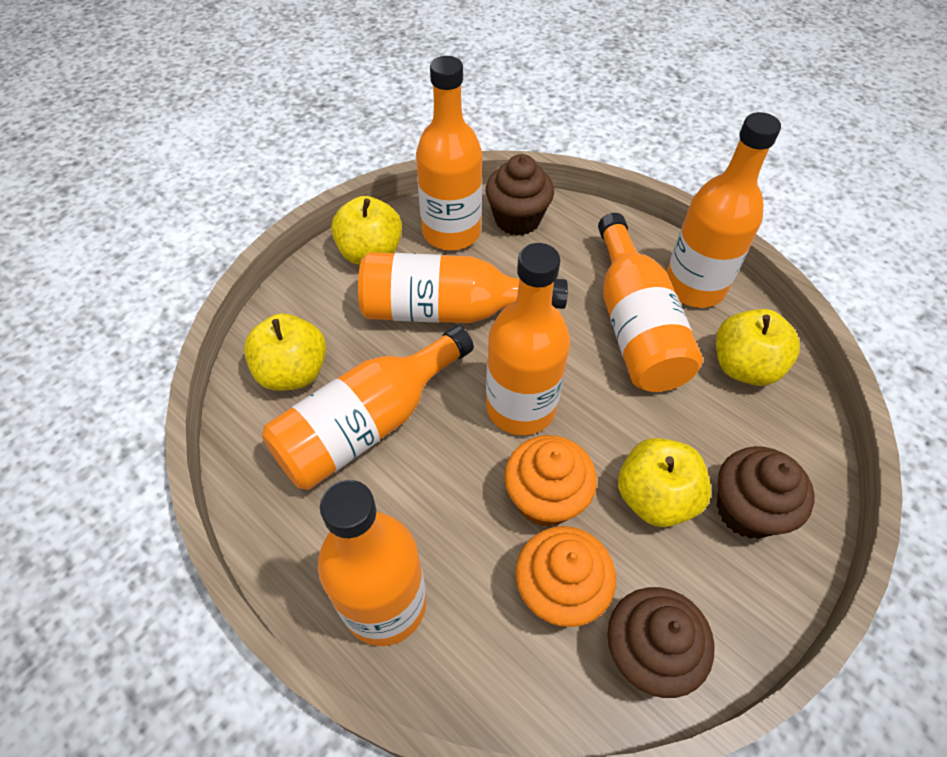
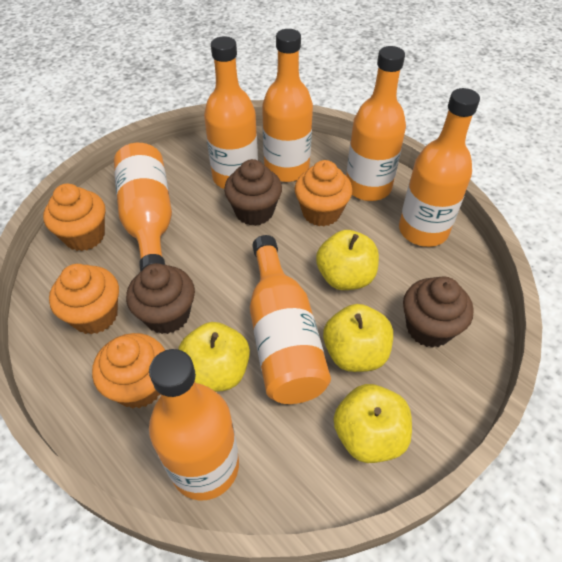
orange cupcake: [504,435,597,527] [516,526,616,627] = 2 -> [43,184,106,251] [49,264,119,334] [92,333,165,408] [295,160,353,226] = 4

